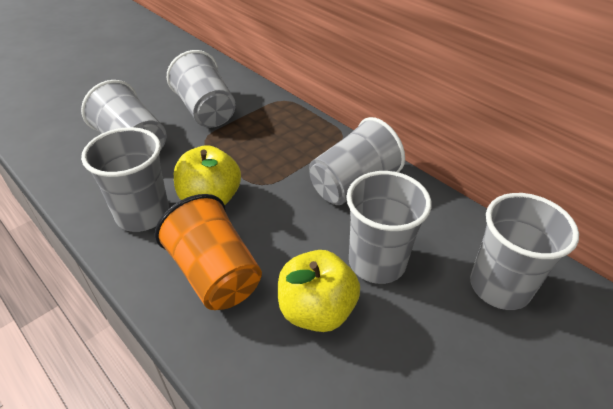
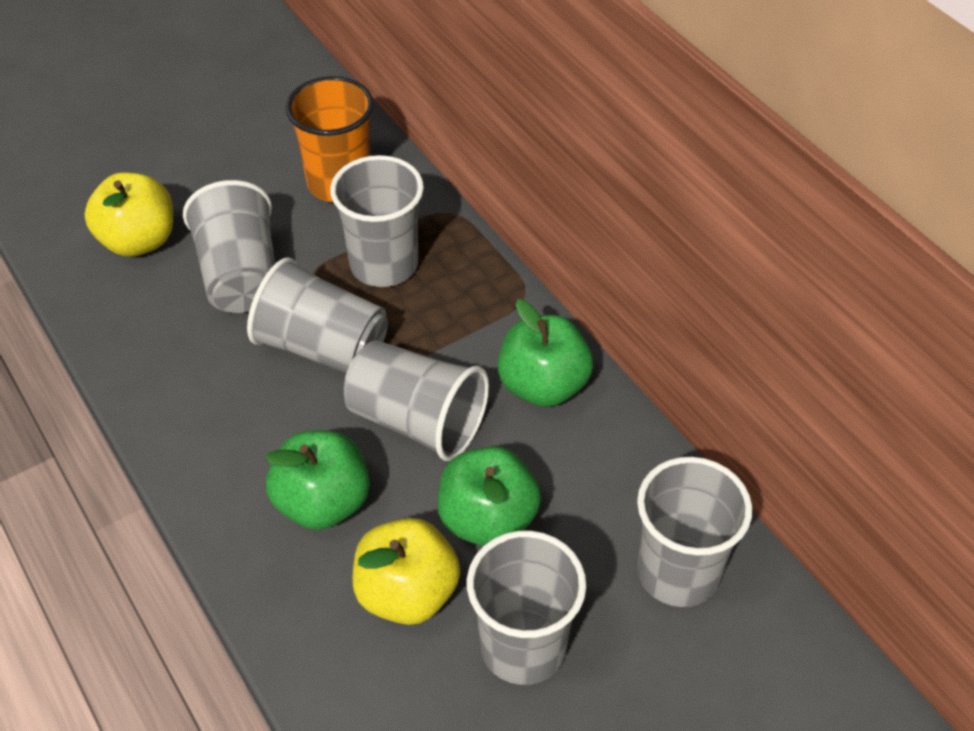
green apple: none = 0 -> [265,430,370,530] [438,446,541,546] [498,299,593,407] = 3

